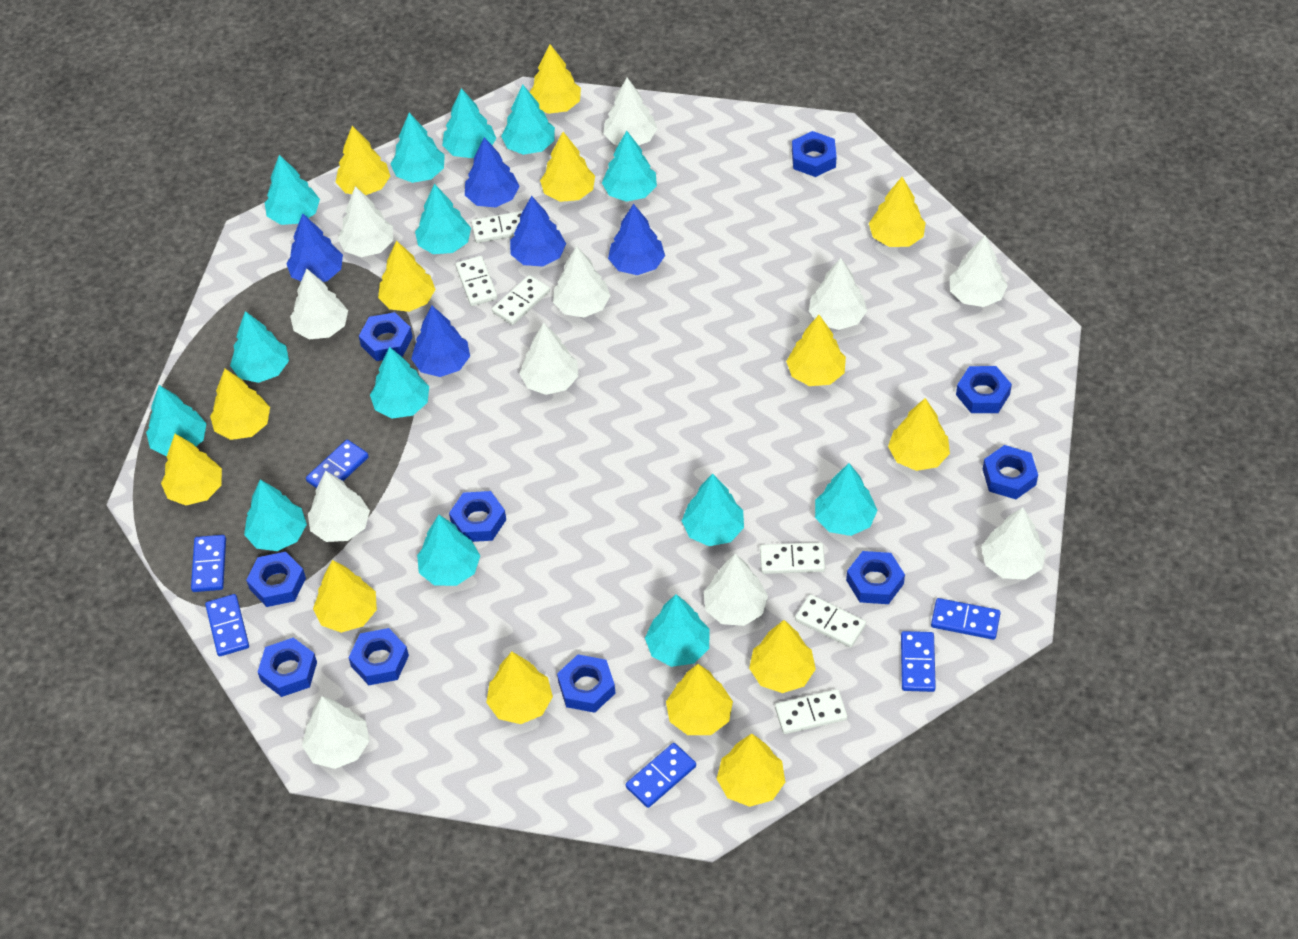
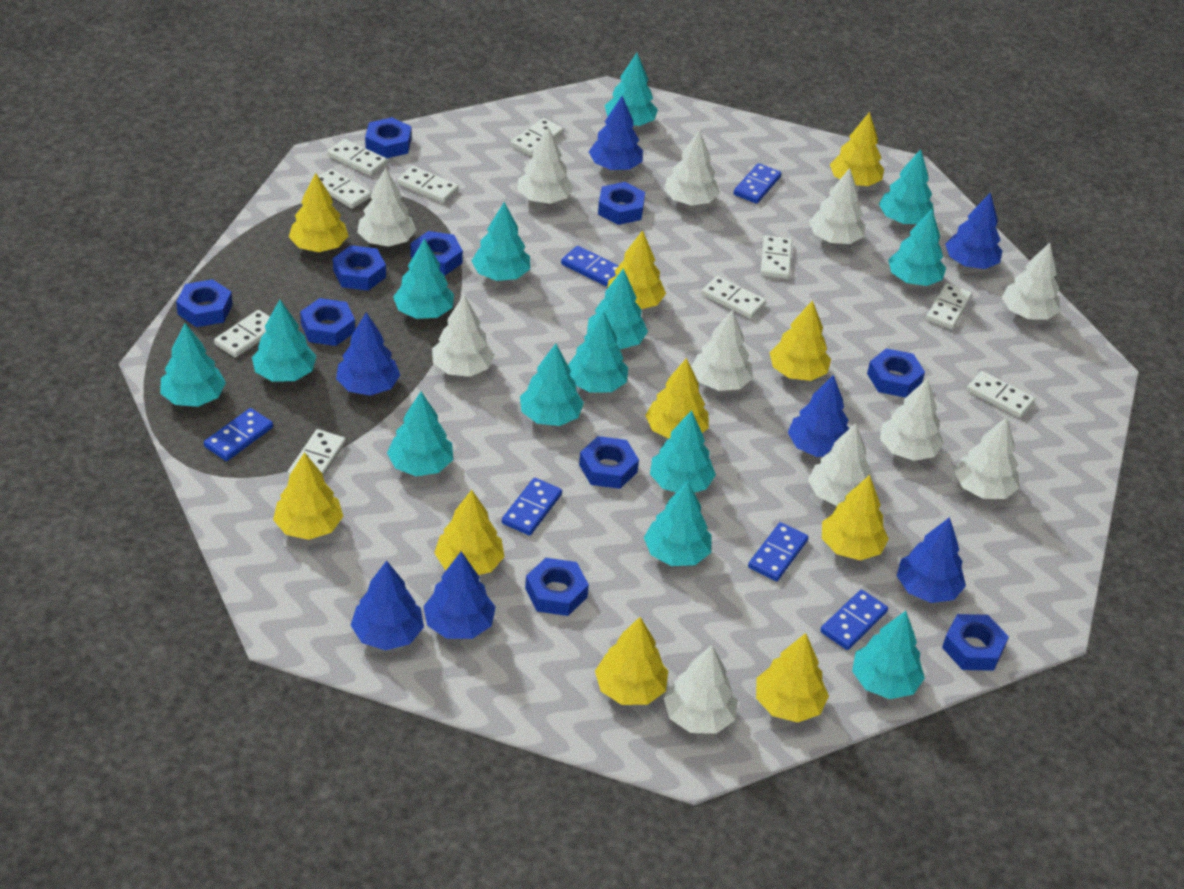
blue tree: [286,214,343,282] [411,306,470,377] [465,137,519,207] [510,196,566,267] [608,204,665,275] = 5 -> [336,312,400,396] [351,561,424,651] [423,551,496,639] [589,96,643,170] [787,375,850,457] [897,517,966,603] [945,192,1002,269] = 7
white domino: [455,256,498,306] [471,211,523,243] [492,275,550,325] [760,543,825,574] [775,689,847,734] [795,594,866,648] = 6 -> [214,310,270,358] [288,429,346,477] [318,169,371,209] [327,139,387,176] [397,166,459,203] [510,118,564,156] [702,276,766,319] [760,235,792,279] [926,283,972,329] [967,371,1035,418] = 10
yellow tree: [161,434,222,505] [210,369,270,440] [313,560,377,633] [336,126,390,195] [378,241,436,312] [486,652,553,724] [530,44,581,114] [540,132,595,202] [666,664,733,735] [717,733,785,807] [749,620,816,693] [786,315,846,386] [869,177,926,247] [888,398,950,471] = 14 -> [273,452,343,540] [289,173,348,252] [434,490,505,575] [595,617,668,705] [607,230,666,309] [645,358,709,439] [756,633,829,723] [770,300,831,381] [822,475,889,560] [830,112,884,186] = 10

